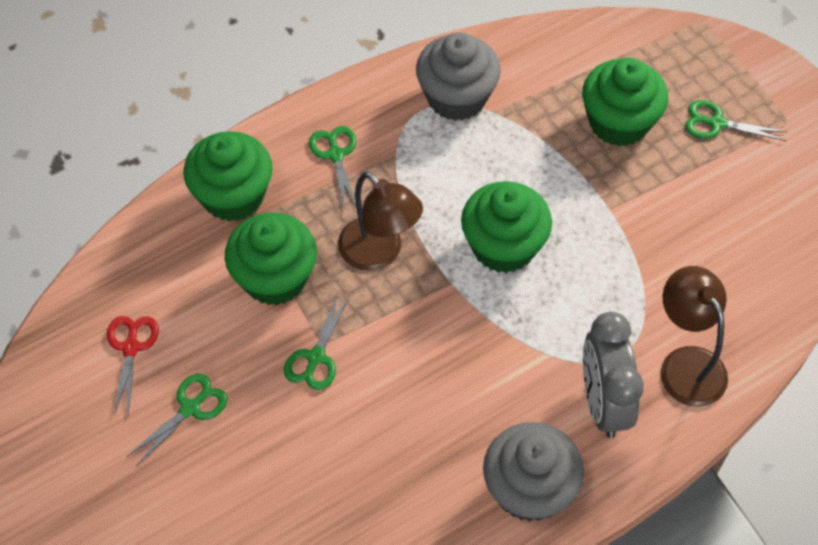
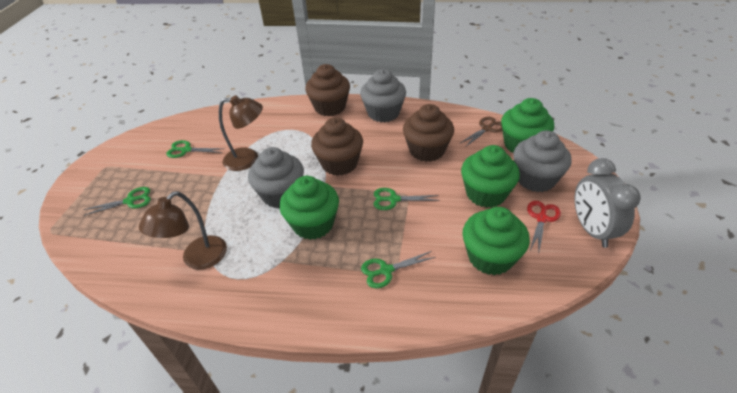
brown cupcake: none = 0 -> [305,64,350,116] [311,117,363,176] [403,104,454,162] = 3
brown scissors: none = 0 -> [460,117,502,147] = 1
grey cupcake: [416,32,501,121] [483,422,584,522] = 2 -> [248,147,304,208] [360,69,406,122] [513,131,572,192] = 3

